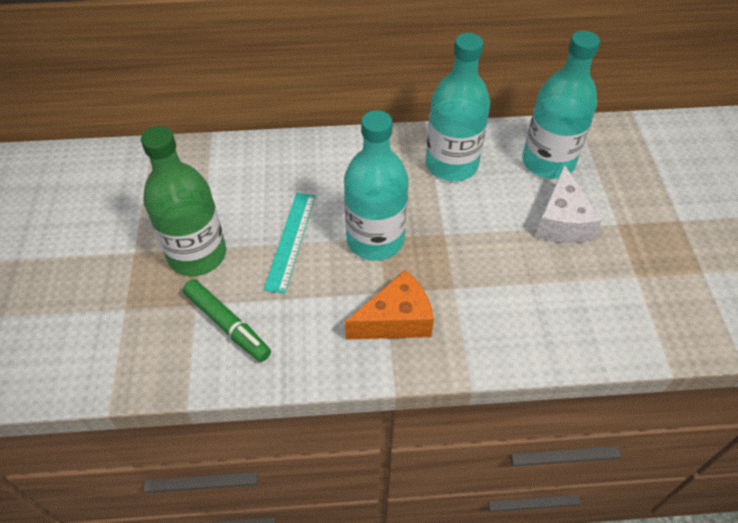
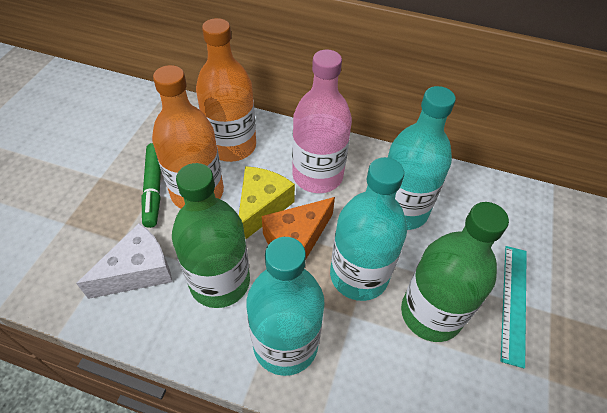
green bottle: [141,126,226,276] = 1 -> [172,163,250,308] [401,202,509,342] = 2
orange bottle: none = 0 -> [152,65,224,209] [196,18,256,162] = 2
pink bottle: none = 0 -> [292,50,352,193] = 1
yellow cheese: none = 0 -> [239,166,295,239] = 1

